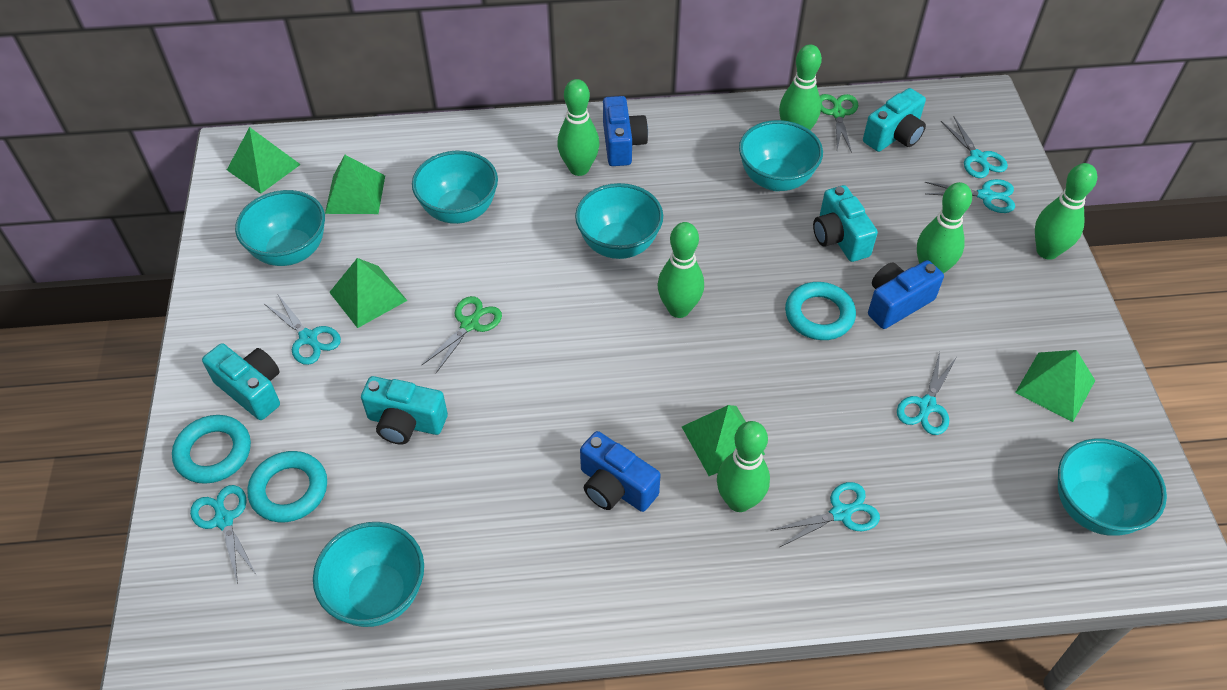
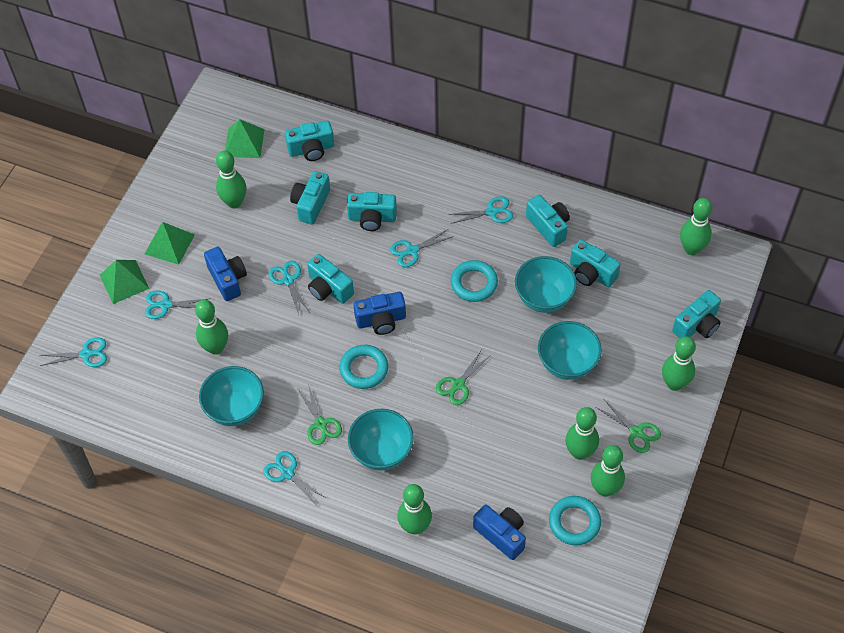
green bowling pin: [557,79,600,176] [658,222,704,318] [717,421,770,512] [779,45,822,130] [917,182,972,274] [1035,163,1097,260] = 6 -> [195,300,228,355] [216,151,246,208] [397,484,432,535] [565,407,599,460] [591,445,625,497] [662,336,696,391] [680,198,712,255] = 7
green pyramid: [227,127,301,194] [325,155,385,214] [329,258,407,328] [682,405,765,476] [1015,350,1095,422] = 5 -> [100,260,149,304] [145,222,195,265] [225,119,264,158] = 3
green scissors: [422,296,502,373] [820,94,858,153] = 2 -> [297,384,342,445] [436,351,491,405] [596,400,661,453] = 3
turquoise bowl: [235,190,325,266] [313,522,424,627] [412,151,498,224] [575,183,663,259] [739,120,823,191] [1058,439,1167,536] = 6 -> [199,366,264,426] [348,409,414,471] [515,256,577,313] [538,321,602,380] = 4
turquoise camera: [202,343,280,420] [361,376,448,444] [813,185,878,262] [863,88,926,152] = 4 -> [285,121,334,161] [290,171,330,225] [307,254,354,304] [347,192,397,231] [526,195,570,247] [570,239,621,287] [672,290,721,338] = 7

